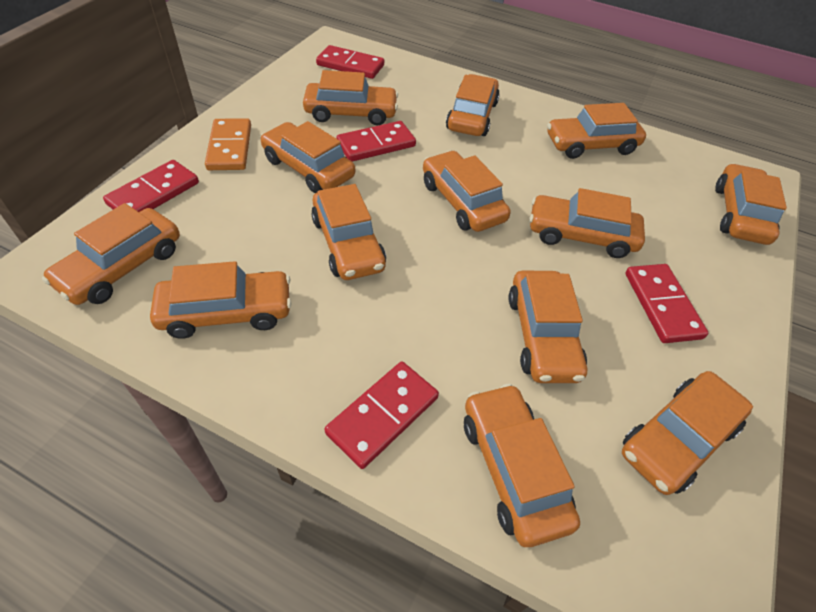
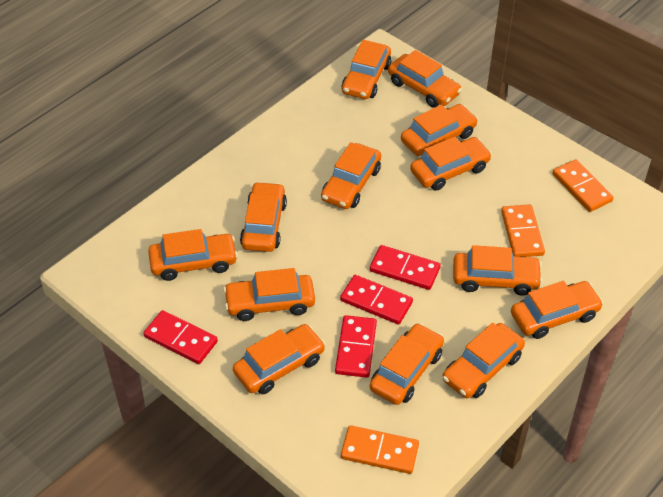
orange domino: [205,118,251,170] = 1 -> [341,425,419,474] [501,204,545,257] [552,159,614,212] = 3
red domino: [103,160,199,212] [316,45,384,79] [325,362,439,469] [336,121,416,162] [625,264,708,343] = 5 -> [143,310,218,364] [335,315,377,378] [340,275,413,325] [370,245,441,290] = 4

